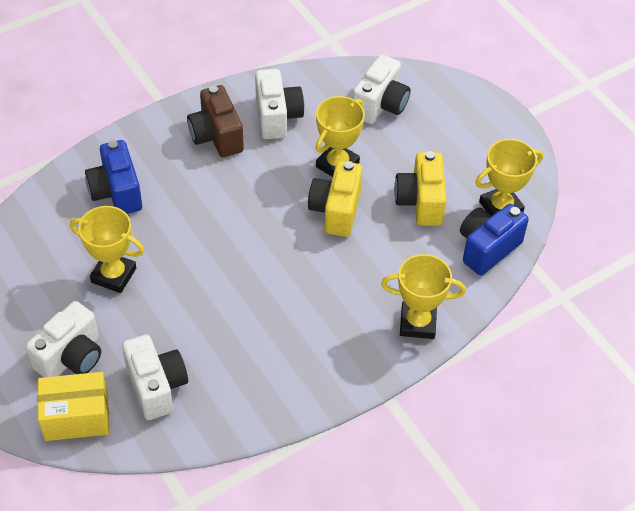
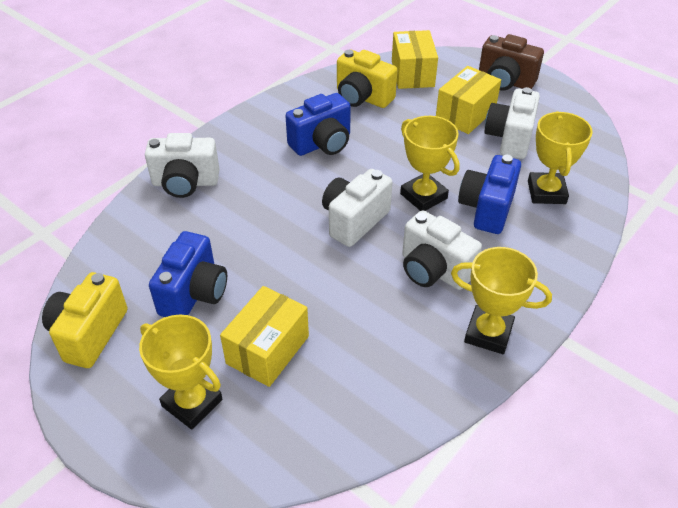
blue camera: [85,140,142,214] [460,204,529,275] = 2 -> [149,231,227,317] [285,93,351,156] [458,155,521,234] = 3
yellow box: [38,372,109,441] = 1 -> [220,286,309,387] [392,30,438,89] [436,66,501,134] = 3

